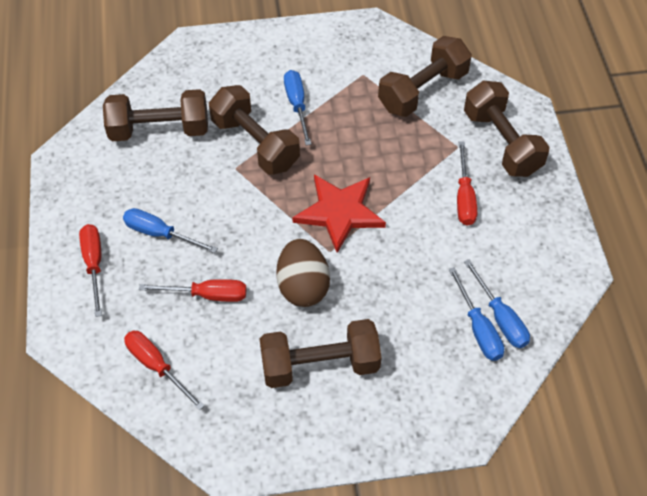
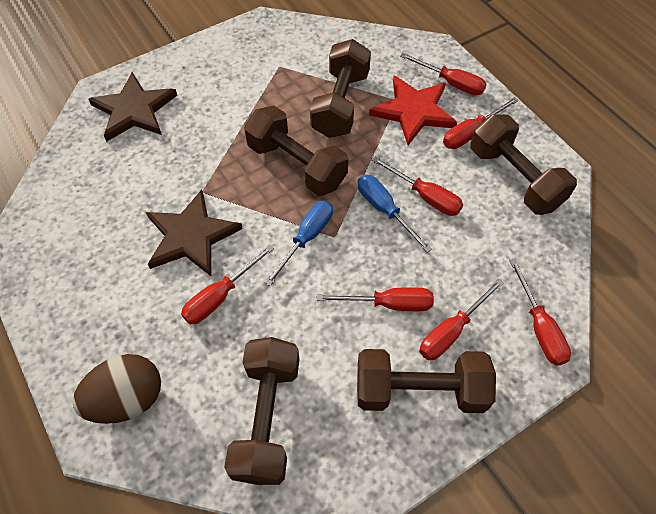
blue screwdriver: [123,208,218,253] [284,70,312,146] [448,267,504,361] [464,259,530,348] = 4 -> [265,200,333,286] [357,175,432,253] = 2
brown star: none = 0 -> [89,72,177,142] [146,189,243,276] = 2
red screwdriver: [79,224,102,317] [124,331,204,411] [139,279,247,302] [457,142,477,226] = 4 -> [181,245,274,324] [317,287,434,311] [372,156,463,216] [400,53,487,95] [419,279,504,360] [443,97,519,149] [510,259,571,366] = 7

